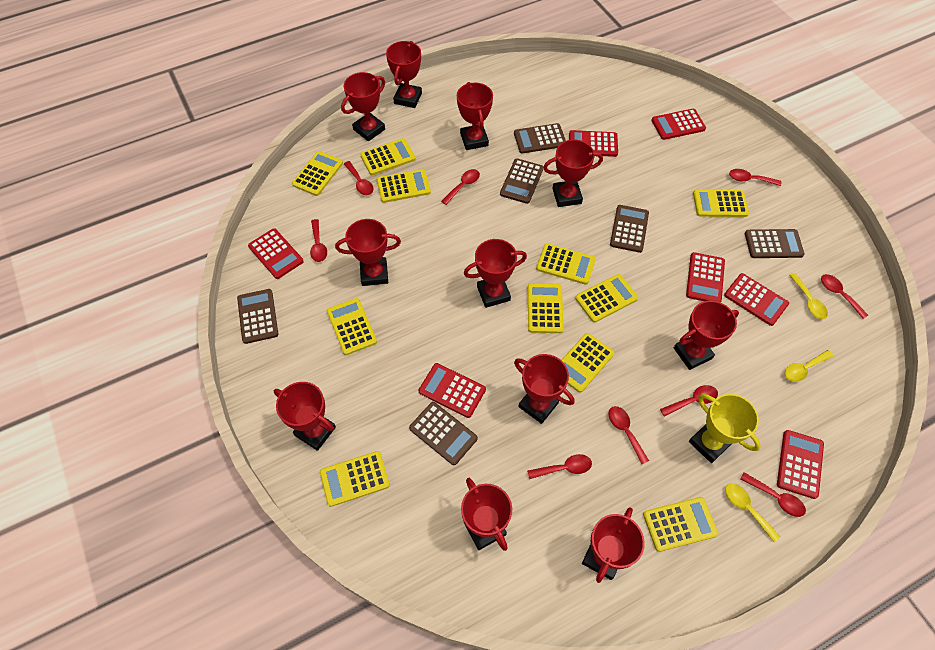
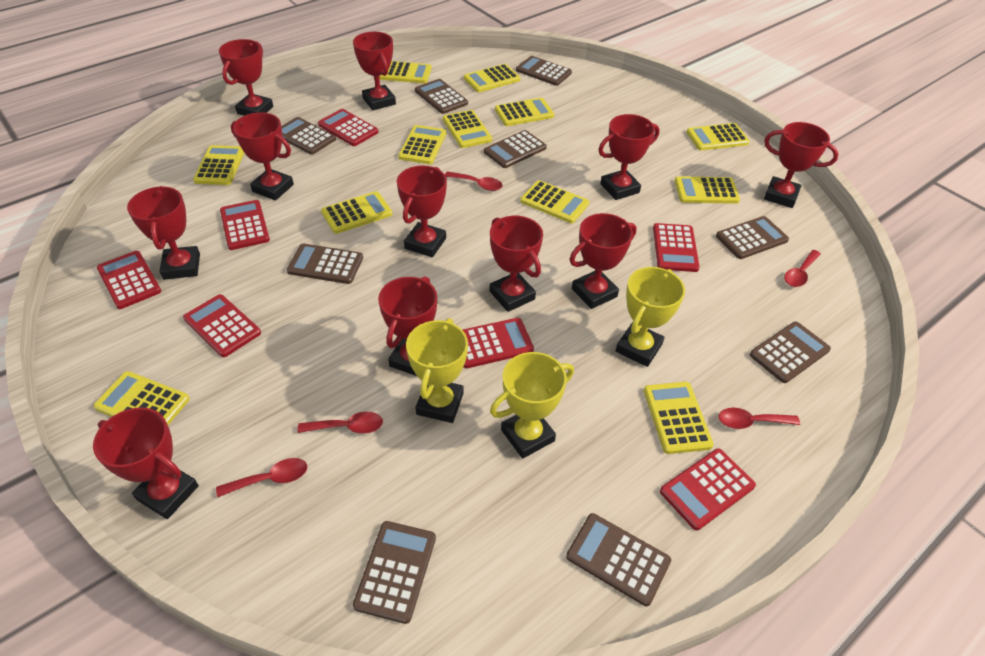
brown calculator: [237,289,278,344] [409,402,478,465] [500,158,543,204] [514,123,566,154] [610,205,649,253] [745,229,804,258] = 6 -> [281,117,336,154] [287,243,363,284] [353,521,436,624] [415,79,468,114] [484,130,547,168] [516,56,572,86] [566,513,671,606] [716,216,789,259] [750,321,831,383] = 9
red spoon: [310,219,327,262] [344,161,373,195] [441,169,480,205] [527,454,592,479] [608,406,649,464] [660,385,718,417] [729,169,781,186] [740,472,806,517] [821,274,868,319] = 9 -> [216,458,307,497] [298,412,383,434] [445,171,503,191] [719,408,800,429] [784,250,821,287] = 5
yellow calculator: [292,151,343,196] [320,451,390,507] [327,298,377,355] [360,138,416,175] [377,169,431,203] [528,283,564,333] [536,243,596,285] [561,333,614,393] [575,274,638,323] [643,497,718,552] [693,190,749,217] = 11 -> [93,371,190,425] [193,145,244,185] [321,191,392,234] [379,61,432,83] [398,125,446,164] [443,110,492,148] [464,64,520,92] [495,98,554,126] [520,180,589,223] [644,382,714,454] [674,176,740,204] [686,123,750,150] = 12
yellow spoon: [725,483,780,542] [785,350,833,382] [789,273,828,319] = 3 -> none = 0
yellow trophy: [689,394,761,463] = 1 -> [406,318,468,423] [490,352,574,459] [616,267,685,367] = 3

